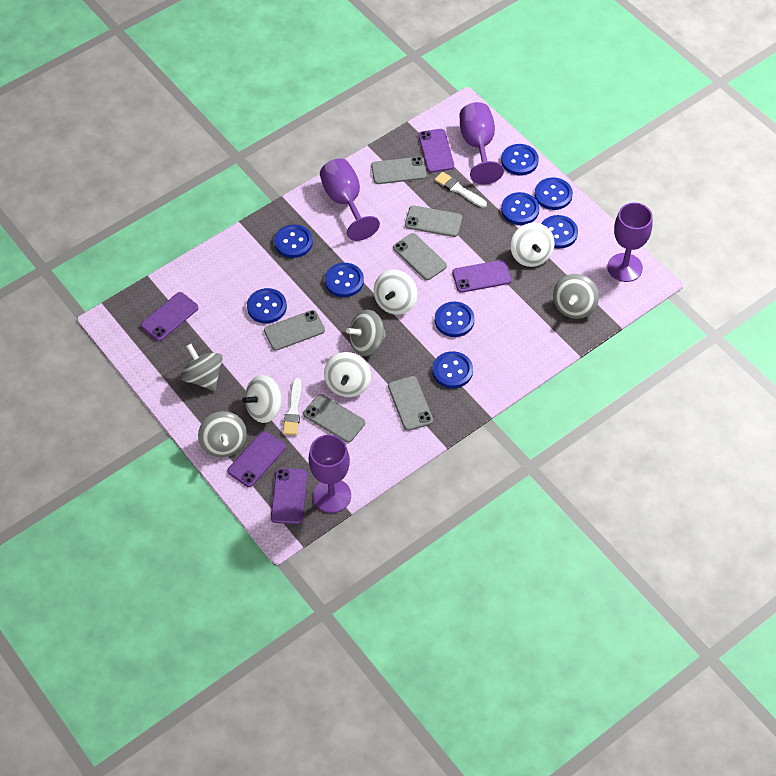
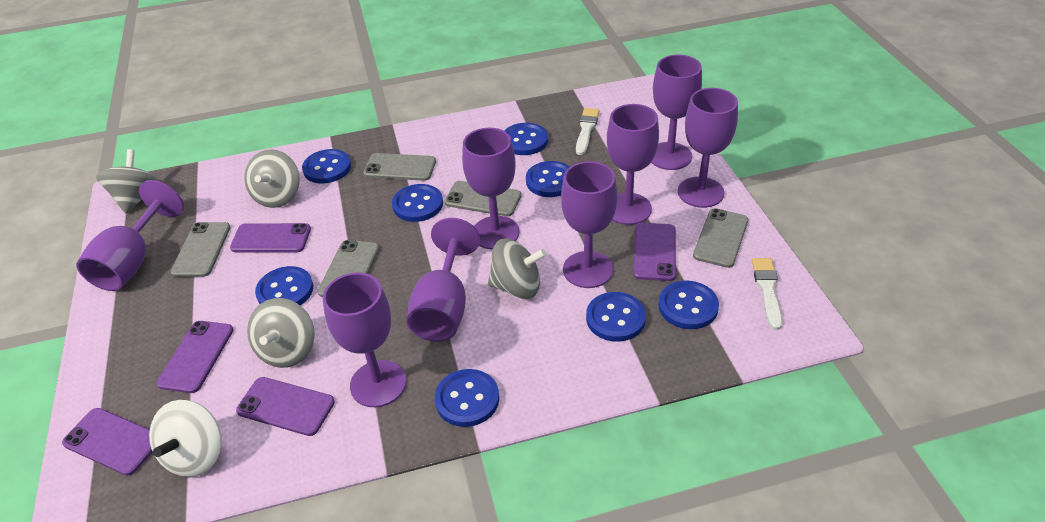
blue button: [247,288,287,323] [274,224,313,258] [325,263,364,297] [432,351,473,388] [435,302,475,337] [501,144,539,175] [501,192,540,225] [534,178,573,210] [541,215,578,249] = 9 -> [255,266,313,305] [302,149,351,184] [392,184,443,222] [435,369,499,427] [504,123,548,155] [526,161,570,197] [586,292,646,342] [659,281,719,329] = 8
grey phone: [264,310,325,351] [303,394,365,443] [371,157,427,184] [388,376,433,431] [393,233,447,280] [405,205,462,237] = 6 -> [171,222,230,277] [318,240,379,297] [363,153,436,181] [445,181,521,216] [693,208,748,268] = 5
purple goblet: [309,435,351,513] [320,158,380,241] [460,102,504,184] [607,202,653,282] = 4 -> [76,180,184,291] [323,272,406,407] [406,218,480,342] [462,128,520,250] [561,161,617,288] [607,104,659,225] [651,55,702,170] [678,88,738,208] = 8
white spinning top: [242,375,283,423] [324,352,371,397] [374,270,417,315] [511,223,555,267] = 4 -> [149,400,222,477] = 1

